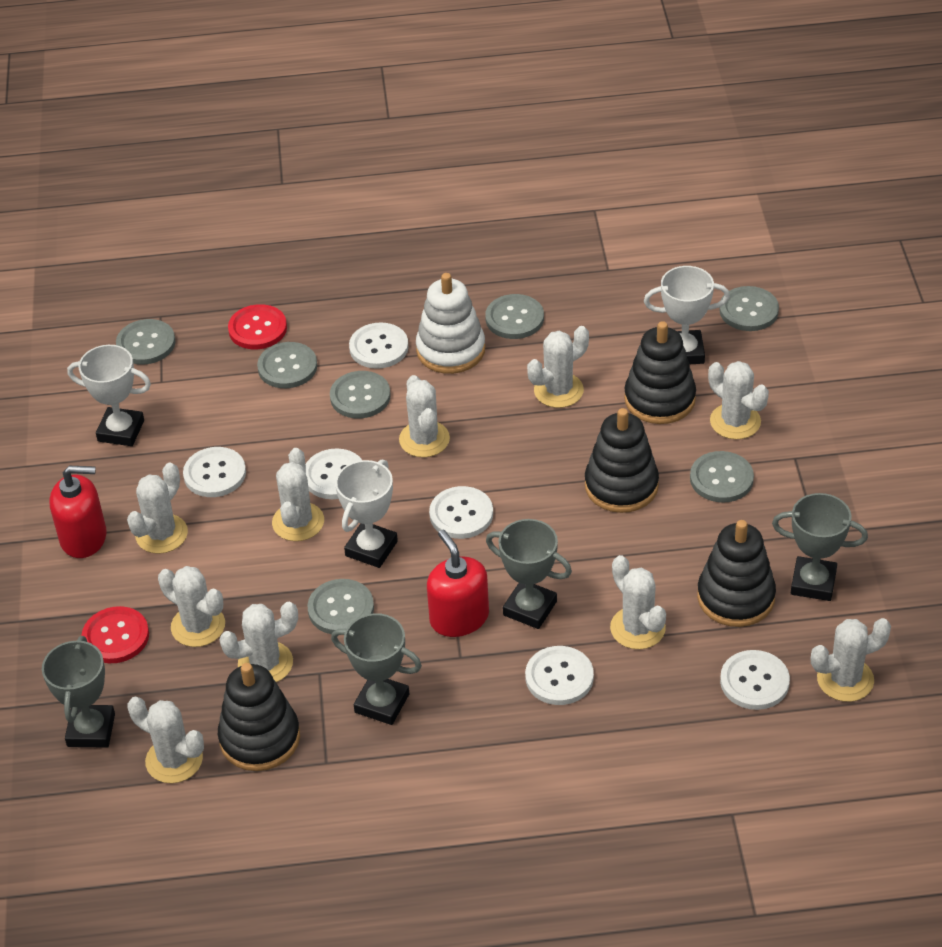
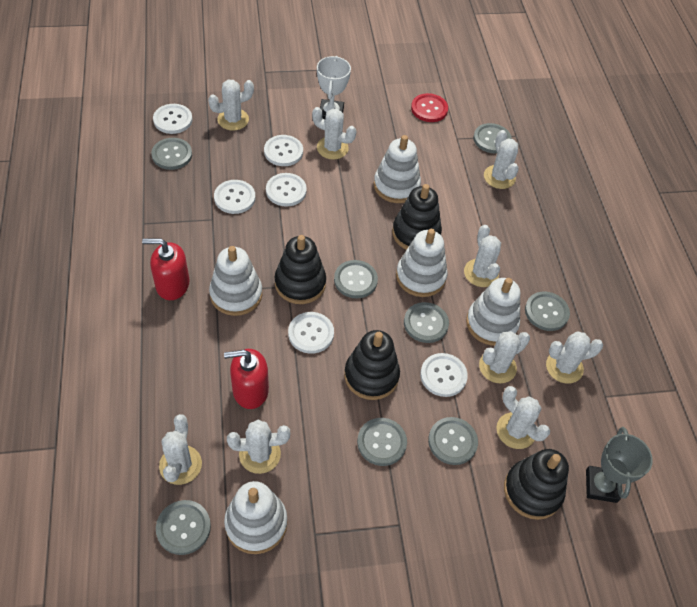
grey button: [116,319,175,365] [257,342,317,388] [307,579,374,634] [330,371,391,418] [485,294,544,339] [690,451,754,503] [719,286,779,331] = 7 -> [151,138,192,170] [156,500,211,555] [334,260,378,298] [357,418,407,466] [404,302,449,343] [428,417,478,465] [473,123,512,154] [525,291,570,331] = 8
grey trophy: [42,636,115,748] [331,613,422,725] [486,519,572,629] [772,493,868,601] = 4 -> [586,427,653,503] = 1
red button: [82,606,149,663] [228,304,287,349] = 2 -> [411,93,448,122] = 1
white cactus: [127,463,188,554] [128,697,204,783] [158,566,225,647] [219,602,298,682] [272,448,324,541] [399,375,450,457] [527,326,589,408] [610,555,666,649] [708,361,769,439] [811,618,891,702] = 10 -> [159,414,202,485] [208,80,254,131] [227,420,290,474] [312,107,356,160] [464,225,501,287] [479,331,530,384] [484,130,519,189] [496,386,550,449] [546,332,603,384] = 9
white stacking toy: [416,273,485,374] = 1 -> [209,246,262,316] [224,481,287,554] [374,135,421,203] [396,229,447,297] [466,278,520,346] = 5
white trophy: [67,345,151,446] [335,460,398,568] [644,266,730,365] = 3 -> [317,56,351,119] = 1

